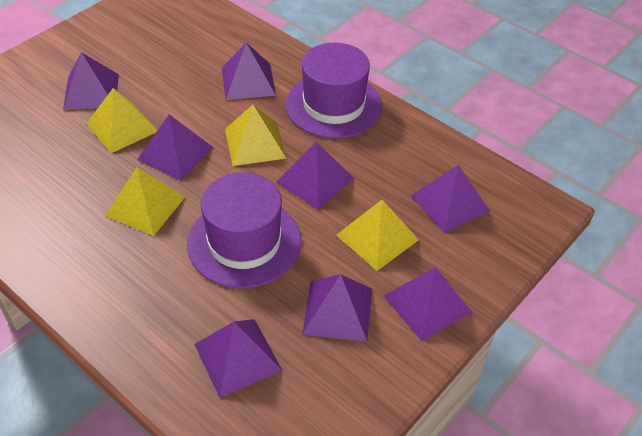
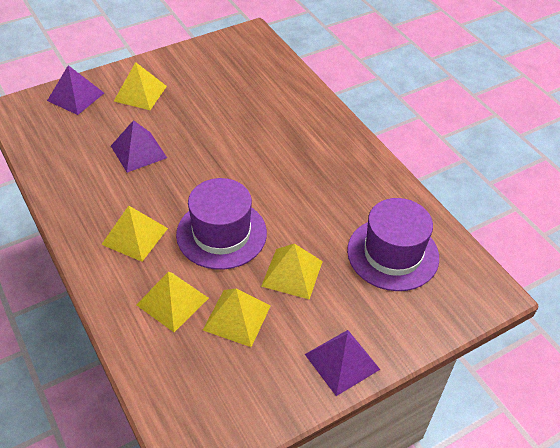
purple pyramid: [63,52,119,110] [137,114,213,180] [194,319,282,398] [222,43,276,100] [276,141,354,210] [302,274,372,342] [384,267,472,341] [411,165,490,233] = 8 -> [47,65,104,115] [111,120,167,173] [305,330,380,396] = 3
yellow pyramid: [86,88,158,153] [105,168,185,236] [225,105,287,166] [336,200,419,271] = 4 -> [101,206,168,262] [114,62,167,110] [136,272,209,332] [203,289,271,347] [261,244,323,299] = 5

